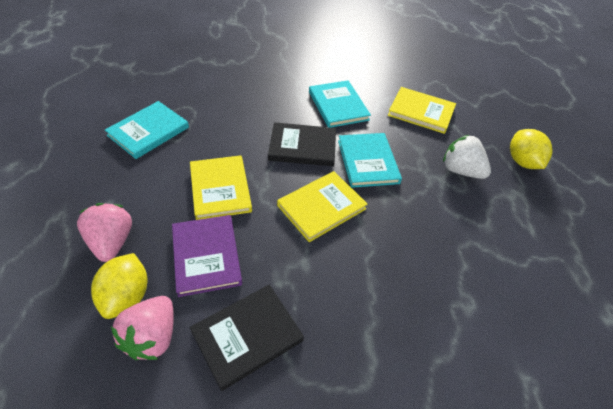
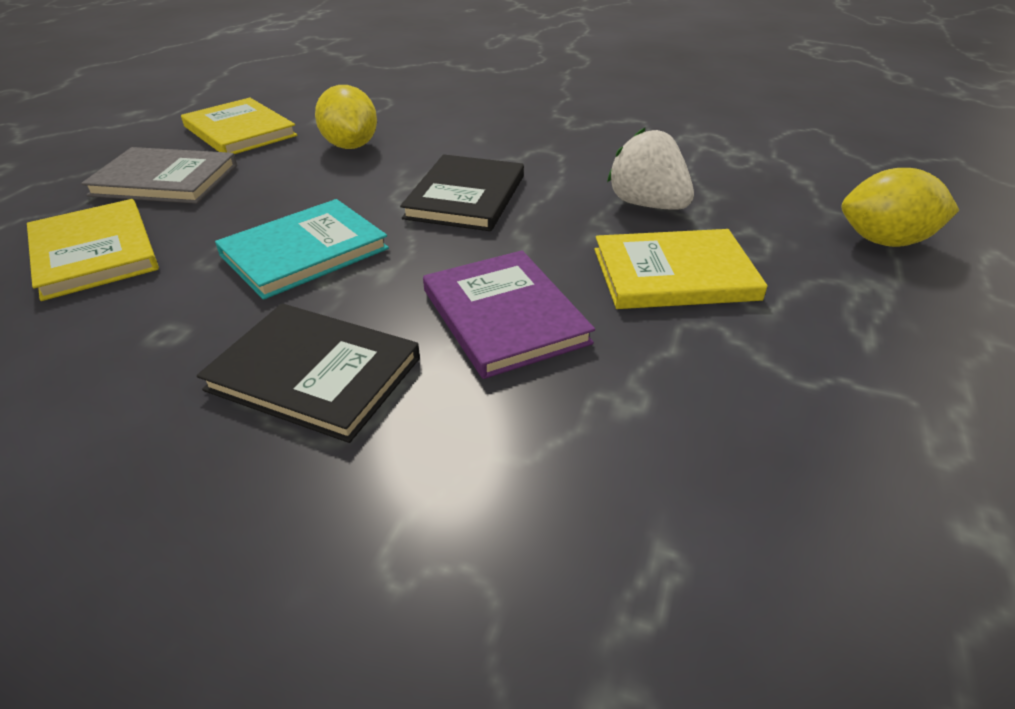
grey book: none = 0 -> [81,147,237,204] = 1
pink strawberry: [77,203,132,262] [111,296,174,360] = 2 -> none = 0
turquoise book: [105,101,189,159] [309,80,371,128] [338,133,402,188] = 3 -> [215,199,389,300] = 1

